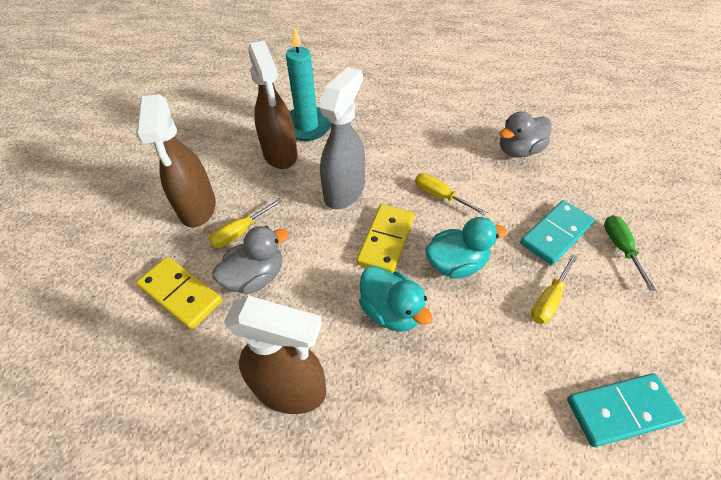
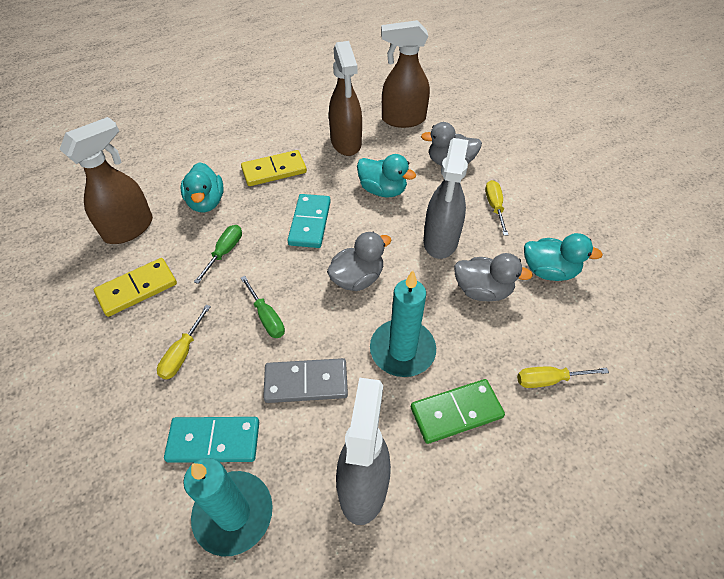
green domino: none = 0 -> [411,379,505,444] = 1
green screwdriver: [604,215,656,291] = 1 -> [194,225,242,284] [241,276,285,338] = 2
grey domino: none = 0 -> [263,358,348,403] = 1
grey duck: [212,226,289,294] [499,111,552,158] = 2 -> [327,232,391,291] [421,122,482,166] [454,253,533,302] = 3
grey spray bottle: [320,67,365,209] = 1 -> [336,377,391,525] [423,138,468,259] = 2
turquoise candle: [286,26,331,141] = 1 -> [183,458,273,557] [370,270,436,377] = 2
turquoise duck: [359,266,432,332] [425,217,507,278] = 2 -> [180,162,224,212] [357,154,416,197] [524,233,603,281] = 3

